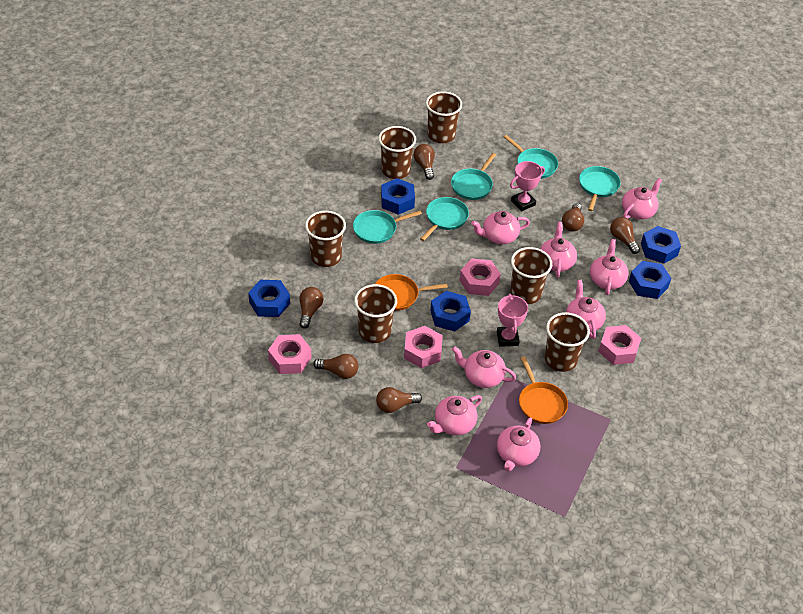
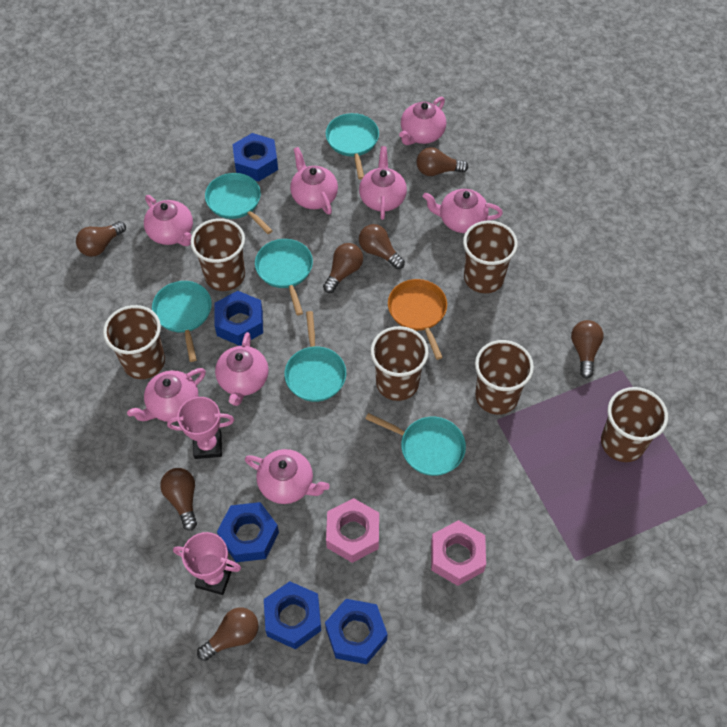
brown light bulb: [299,287,323,329] [313,354,358,379] [376,387,422,413] [413,144,435,180] [562,203,584,232] [610,217,640,254] = 6 -> [76,221,126,257] [160,468,197,531] [197,607,259,661] [323,243,363,293] [359,224,405,269] [417,147,468,176] [571,320,604,378] = 7
orange pan: [375,274,448,311] [519,356,568,424] = 2 -> [388,279,447,360] = 1
pink nut: [268,334,311,374] [404,326,443,368] [460,259,501,296] [598,325,641,365] = 4 -> [326,498,379,563] [431,520,486,586] = 2
turquoise pan: [353,210,422,244] [420,197,469,241] [451,153,496,200] [504,135,558,179] [579,166,621,211] = 5 -> [152,281,212,362] [205,173,273,234] [255,239,313,315] [284,311,346,402] [326,113,379,179] [365,413,466,476] = 6

